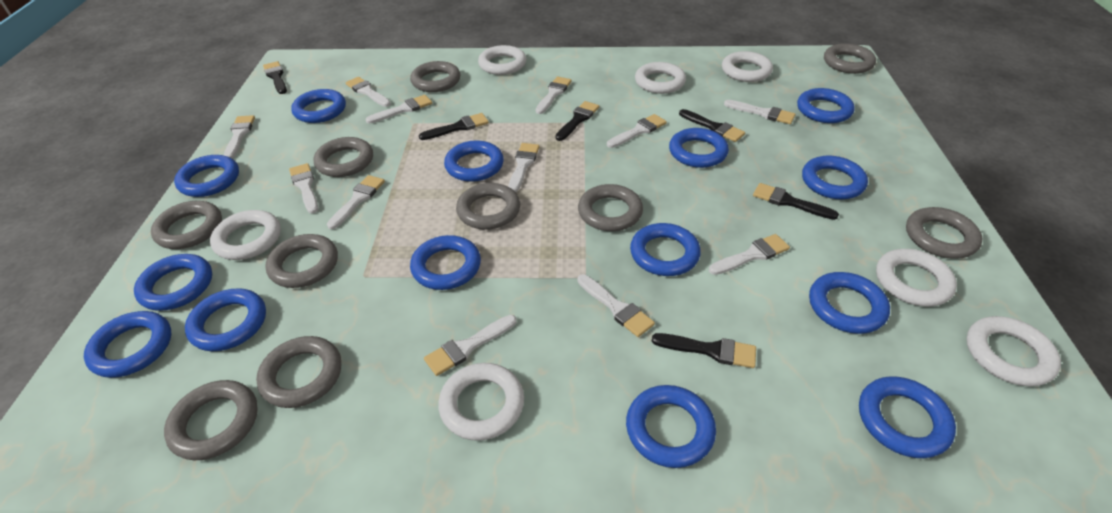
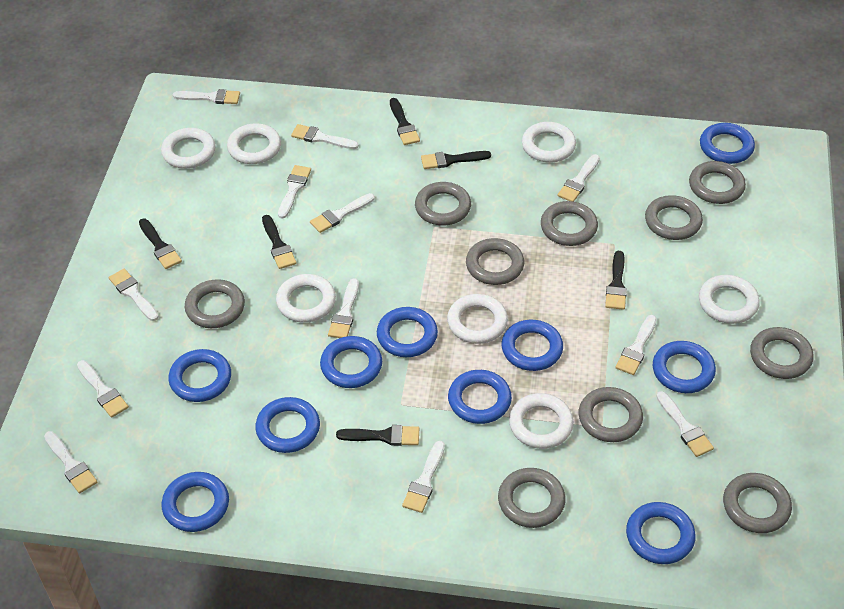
blue ring: [84,311,171,378] [134,254,212,311] [174,155,239,197] [185,288,266,351] [291,89,346,123] [410,235,481,290] [444,140,504,182] [626,385,716,468] [630,223,701,276] [669,128,729,168] [797,88,855,123] [802,156,868,199] [809,272,890,334] [859,376,956,458] = 14 -> [161,472,229,532] [169,349,231,402] [255,397,320,453] [320,336,382,388] [377,307,438,357] [448,370,512,424] [502,320,563,371] [626,502,696,564] [653,341,716,393] [700,123,755,164] = 10

